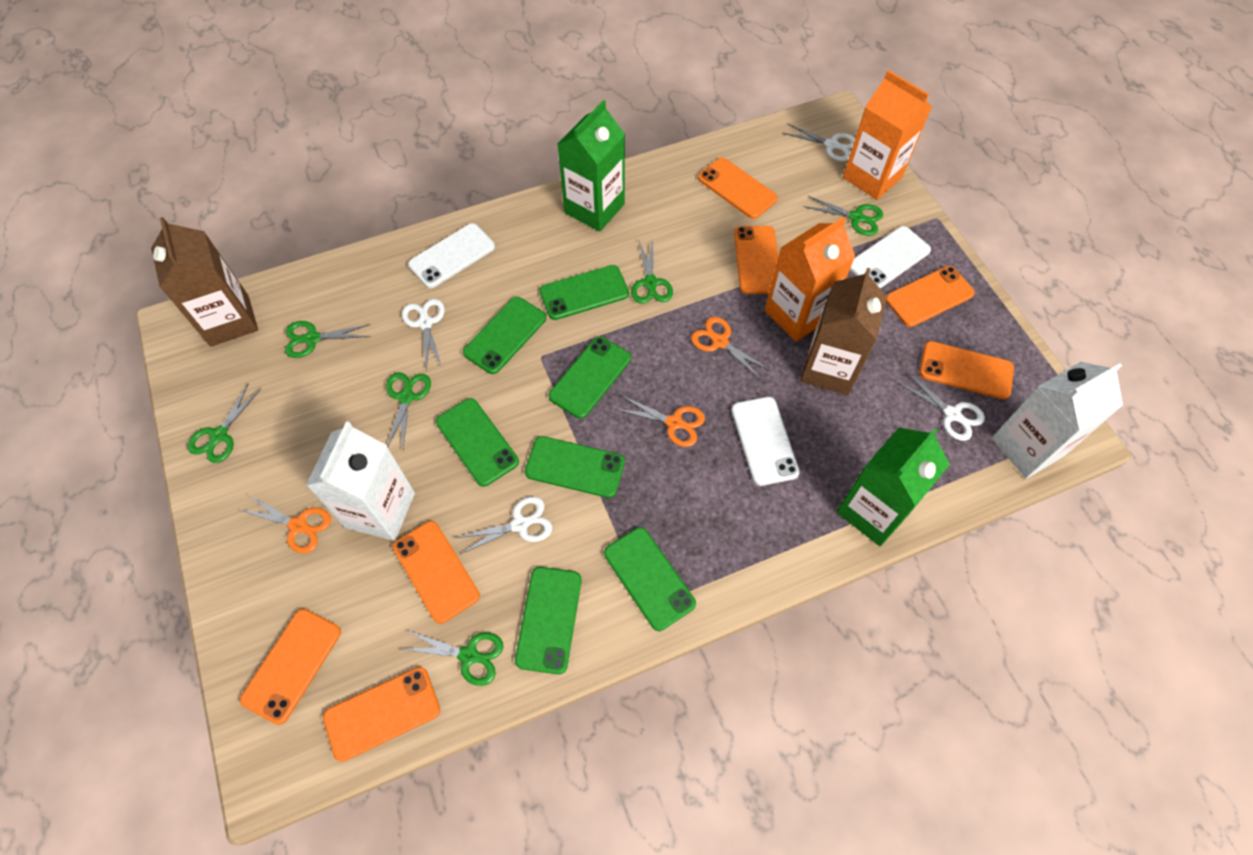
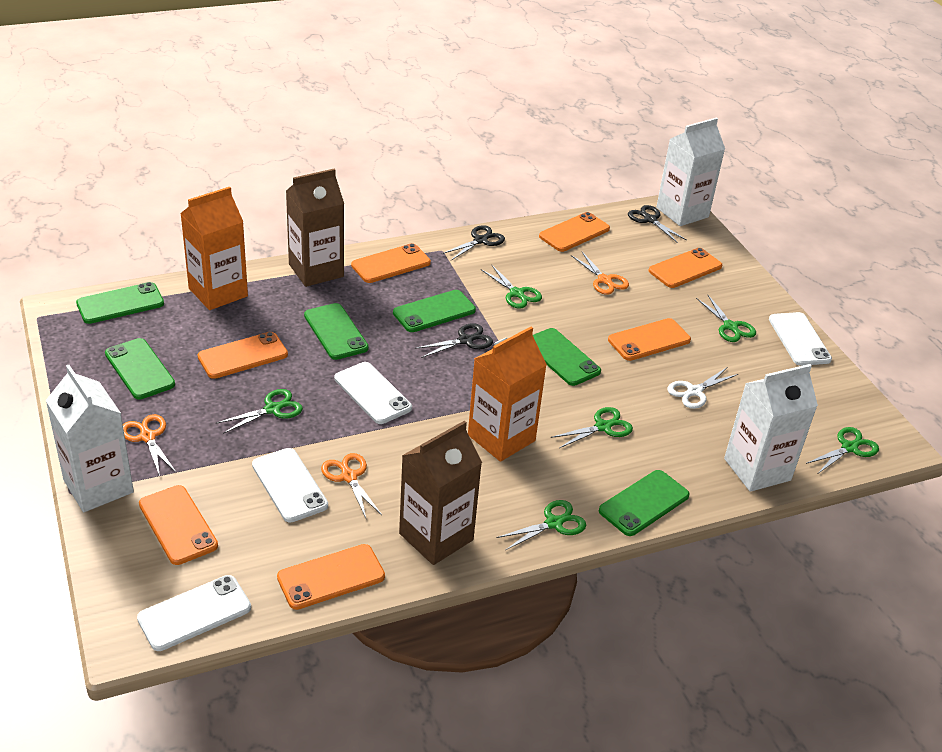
black scissors: none = 0 -> [415,323,493,358] [442,225,505,260] [628,205,686,243] = 3
green carton: [558,100,625,232] [836,428,950,546] = 2 -> none = 0
green phone: [436,398,519,487] [463,297,547,374] [515,567,581,674] [525,436,625,498] [539,265,629,320] [549,337,631,419] [604,527,696,631] = 7 -> [76,282,164,324] [105,338,175,399] [304,303,369,360] [393,290,476,332] [533,328,601,386] [599,470,690,536] = 6
white carton: [306,421,415,541] [992,362,1123,479] = 2 -> [46,365,134,512] [656,117,725,226] [724,364,818,492] = 3
white phone: [408,223,495,288] [731,397,800,486] [850,226,931,289] = 3 -> [137,575,251,651] [252,448,328,523] [334,362,412,424] [769,312,832,366] = 4
white scissors: [402,299,445,371] [456,497,552,554] [782,123,855,162] [898,372,985,441] = 4 -> [667,367,738,409] = 1

